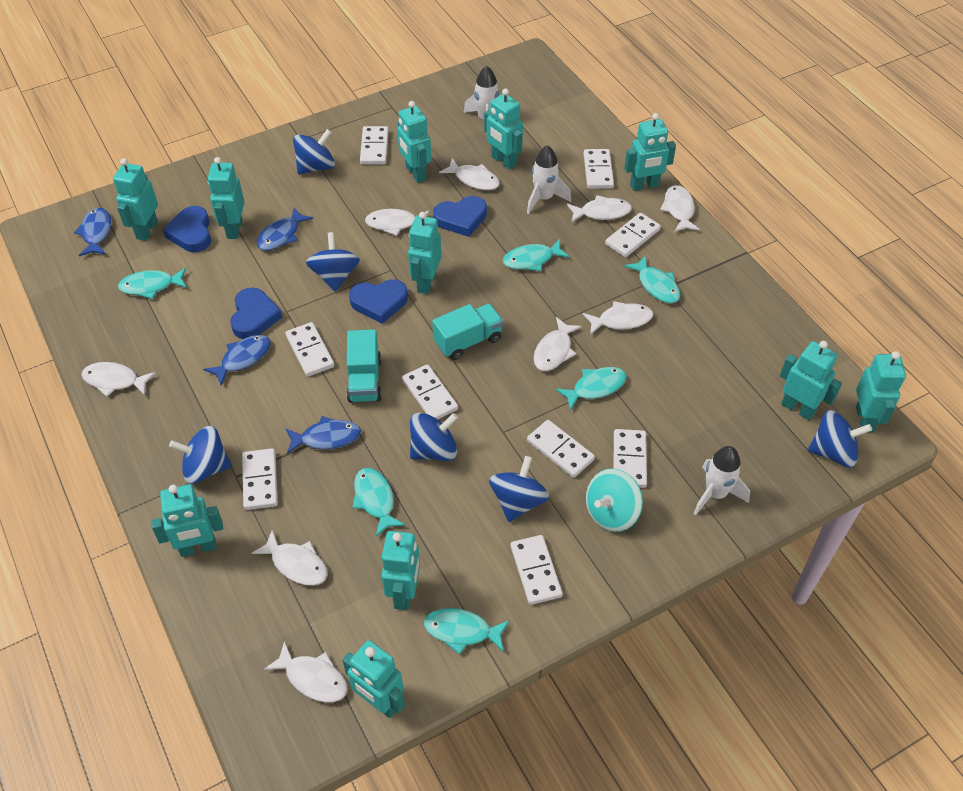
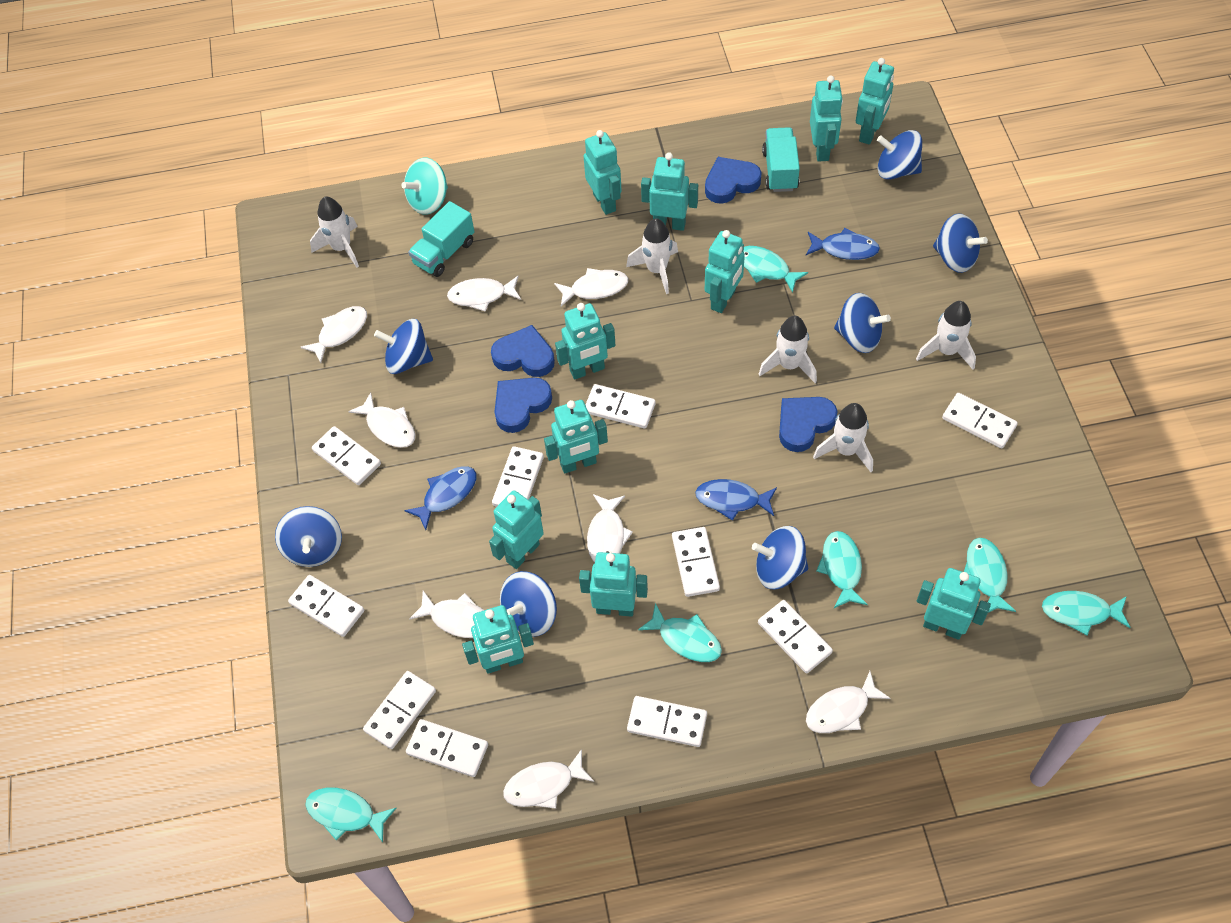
blue fish: [74,208,111,256] [203,335,271,386] [256,208,313,251] [285,416,361,454] = 4 -> [404,466,476,530] [695,479,777,521] [806,228,880,260] = 3
blue spinning top: [169,426,232,484] [293,129,335,175] [306,232,360,292] [410,412,458,461] [489,456,549,522] [808,410,872,467] = 6 -> [275,506,342,567] [374,319,433,374] [500,571,557,637] [752,526,808,589] [834,293,891,353] [877,130,922,180] [933,213,988,273] = 7
white domino: [242,448,278,510] [286,322,335,377] [360,126,389,164] [402,364,458,419] [511,535,563,605] [527,420,595,478] [583,149,614,189] [605,213,661,257] [614,429,647,488] = 9 -> [288,575,364,637] [312,426,381,485] [363,671,436,749] [406,719,488,777] [492,446,544,507] [586,384,656,429] [627,696,707,747] [672,527,720,597] [758,600,833,673] [942,393,1018,448] = 10
white fish: [81,362,156,396] [252,530,328,586] [264,641,348,702] [365,209,429,236] [439,158,500,190] [534,317,582,371] [567,195,632,223] [583,301,653,335] [660,185,700,232] = 9 -> [301,306,367,363] [348,392,415,448] [409,591,484,638] [447,276,521,311] [503,749,594,809] [554,268,628,306] [587,494,633,562] [806,671,891,733] = 8
white rocket: [463,66,500,136] [527,145,571,214] [693,446,750,515] = 3 -> [310,196,359,268] [626,218,678,294] [759,316,817,383] [813,403,873,472] [916,301,976,370] = 5

